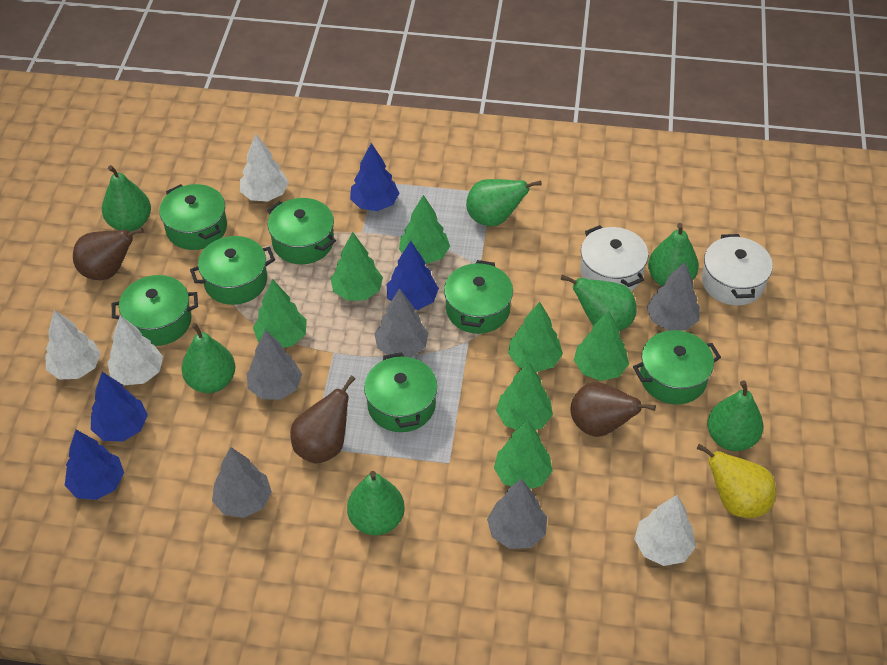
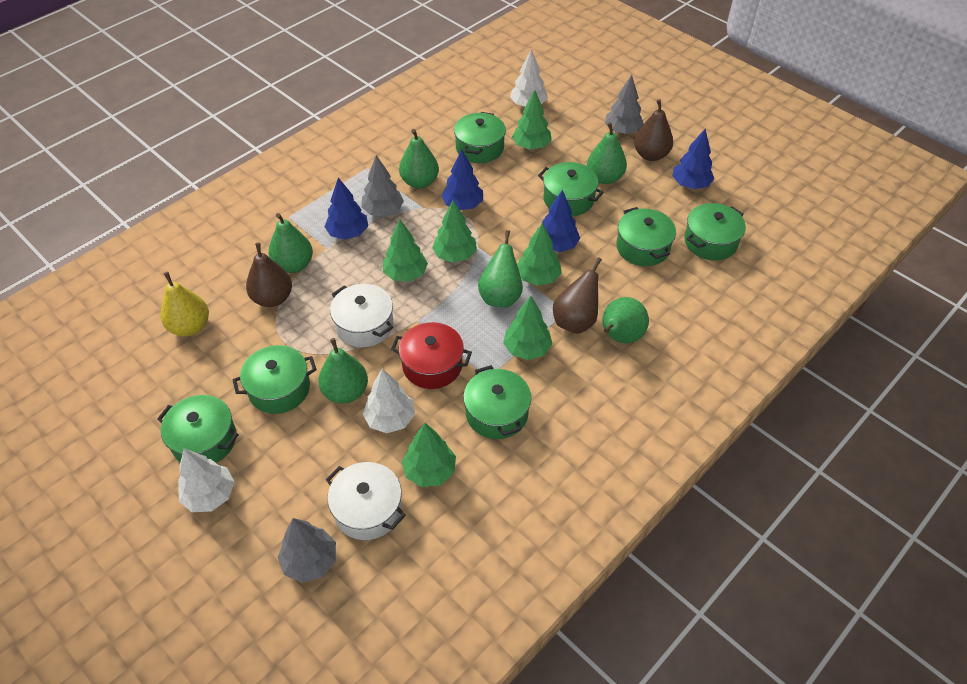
green pear: [102,165,151,232] [182,323,235,393] [347,471,405,535] [466,179,542,226] [561,275,637,331] [648,223,699,286] [707,380,763,451] = 7 -> [268,213,313,273] [318,338,368,403] [399,129,439,188] [478,230,523,308] [587,122,627,184] [602,297,649,343] = 6
green tree: [253,279,307,348] [331,232,383,301] [399,195,450,264] [494,419,552,489] [496,362,553,430] [508,302,563,372] [574,311,629,381] = 7 -> [383,219,428,282] [402,423,456,487] [432,201,477,263] [503,296,552,360] [512,90,552,149] [517,222,562,286] = 6
grey tree: [212,447,272,518] [247,330,302,400] [374,288,429,357] [487,478,547,549] [647,262,700,331] = 5 -> [278,518,336,583] [361,155,404,216] [605,75,644,134] = 3
red pot: none = 0 -> [391,322,472,389] = 1
white tree: [45,310,101,379] [107,315,163,385] [240,134,289,201] [634,495,696,566] = 4 -> [178,448,235,512] [363,369,415,433] [510,49,548,106] = 3

